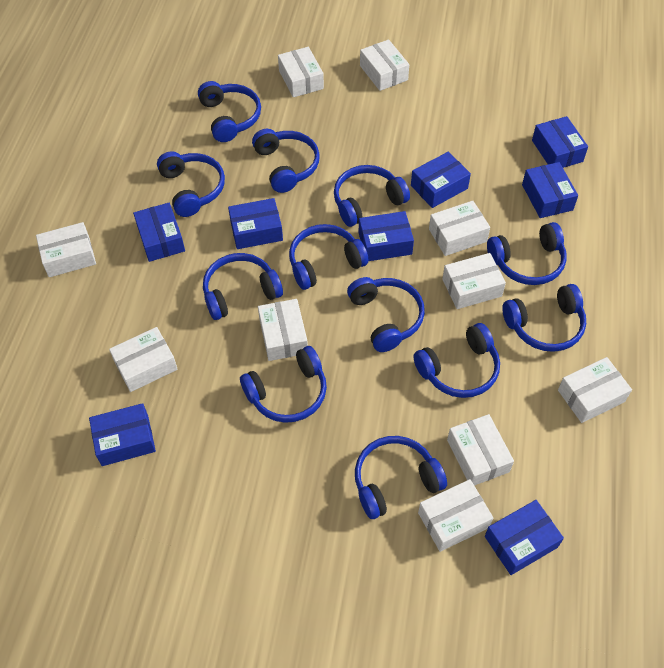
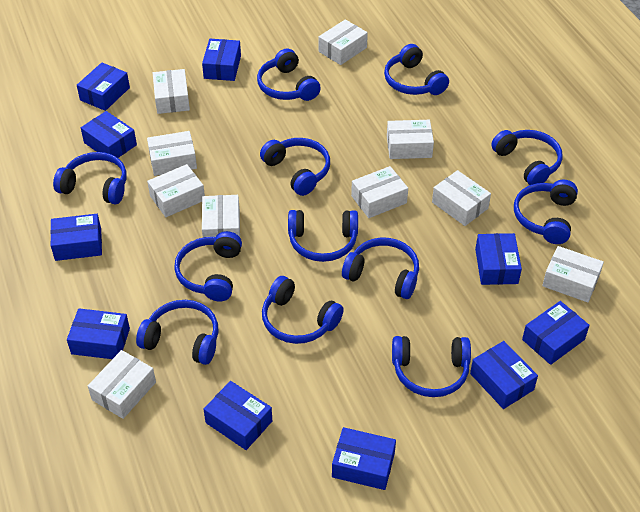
blue box: [89,403,156,466] [133,203,185,262] [228,198,283,249] [359,211,414,261] [411,152,471,208] [485,500,564,575] [522,162,578,218] [532,116,588,168] = 8 -> [50,214,102,261] [67,308,130,359] [77,63,130,111] [81,111,137,158] [202,39,241,81] [204,381,272,450] [332,427,396,490] [470,341,538,409] [475,233,522,285] [522,301,590,365] = 10

